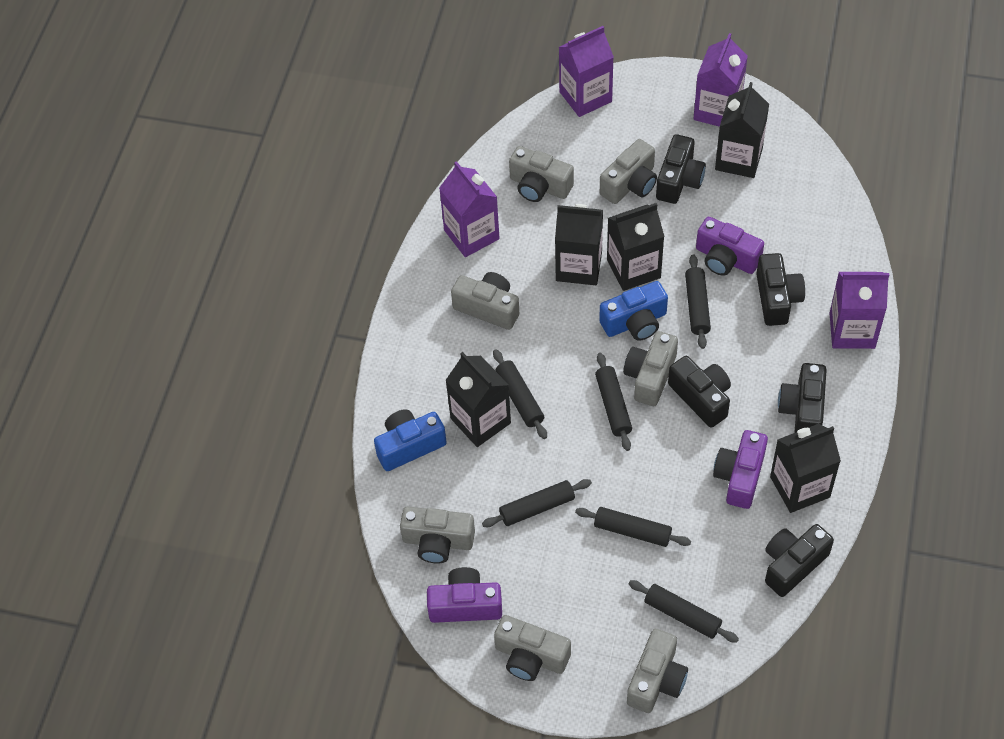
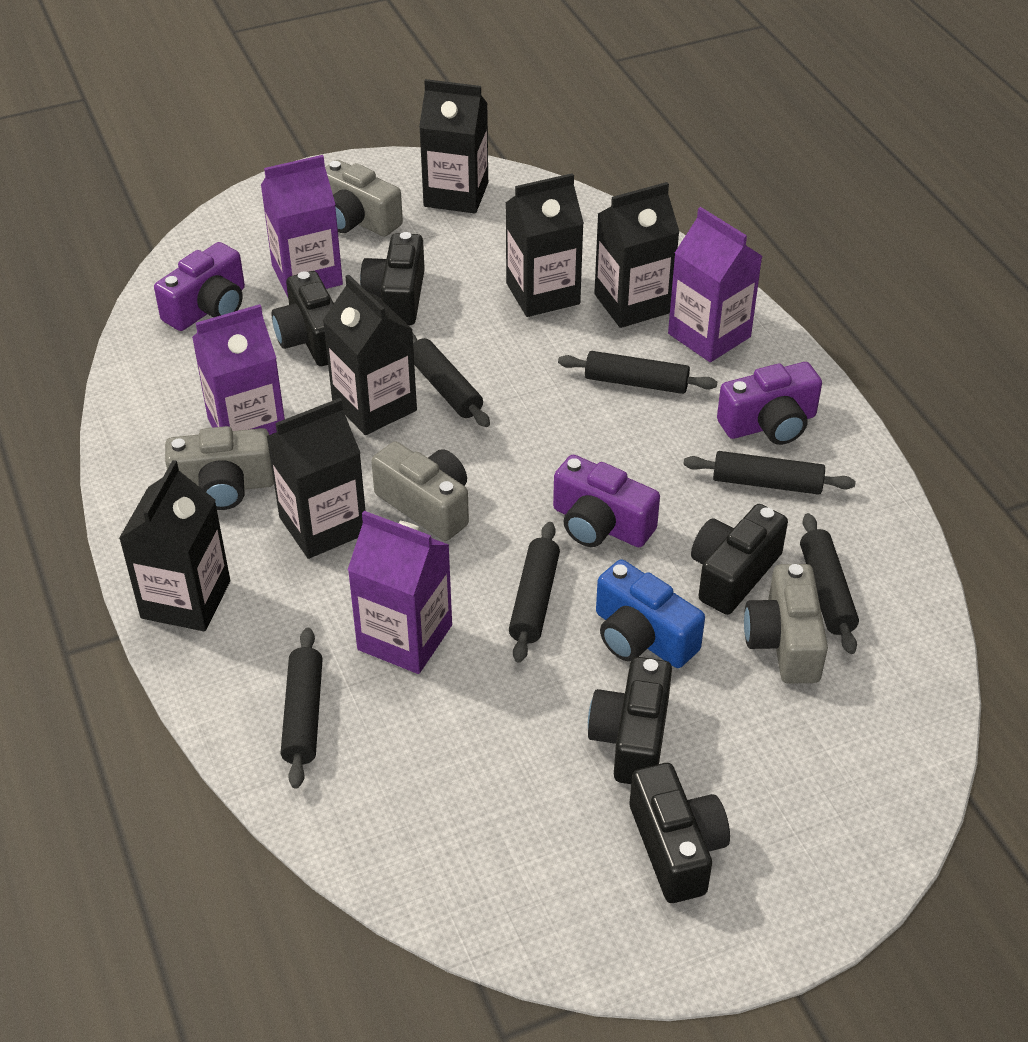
black carton: [445,352,511,447] [555,204,603,285] [607,203,664,291] [715,82,769,178] [770,424,841,513] = 5 -> [119,460,230,631] [266,398,365,559] [323,274,417,435] [419,79,488,213] [505,173,584,317] [594,182,679,328] = 6
blue camera: [374,409,447,471] [599,281,668,341] = 2 -> [596,559,705,668] = 1
grey camera: [400,506,475,564] [451,272,519,330] [494,615,571,681] [509,146,574,202] [600,139,657,204] [623,331,678,406] [627,629,688,713] = 7 -> [165,426,274,510] [325,160,403,237] [371,441,469,541] [744,564,828,684] = 4

